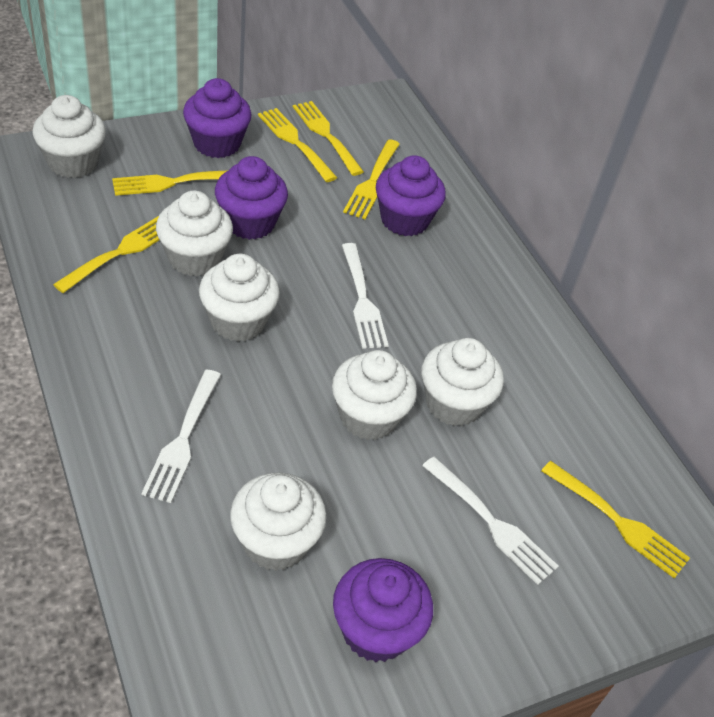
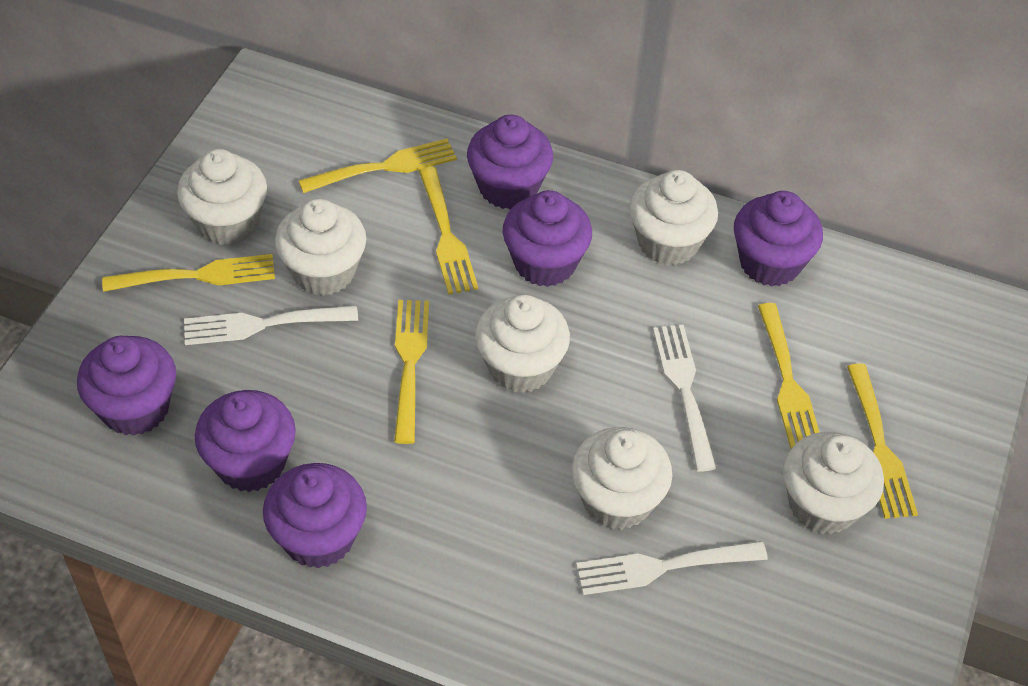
purple cupcake: [183,78,252,158] [215,156,288,240] [333,558,433,662] [376,155,446,236] = 4 -> [77,336,176,436] [195,390,296,492] [263,463,367,568] [467,115,553,209] [503,190,592,287] [734,191,823,286] = 6

